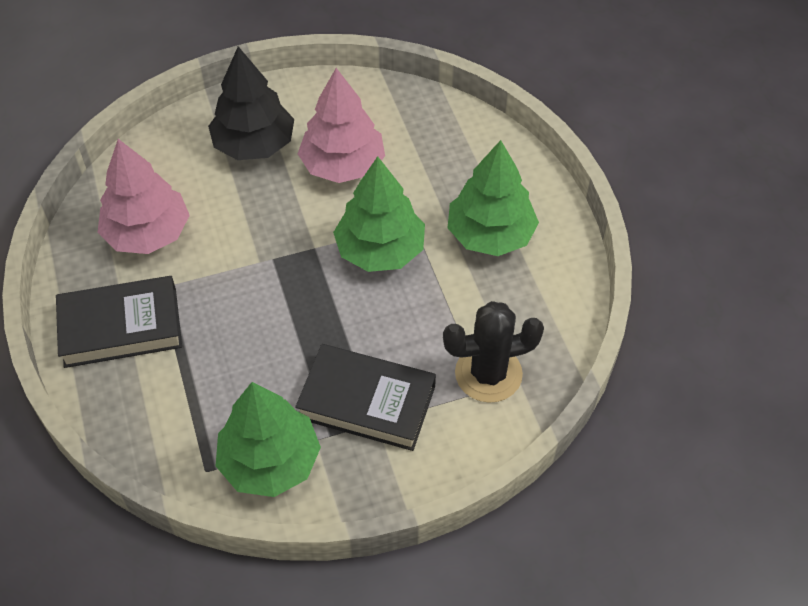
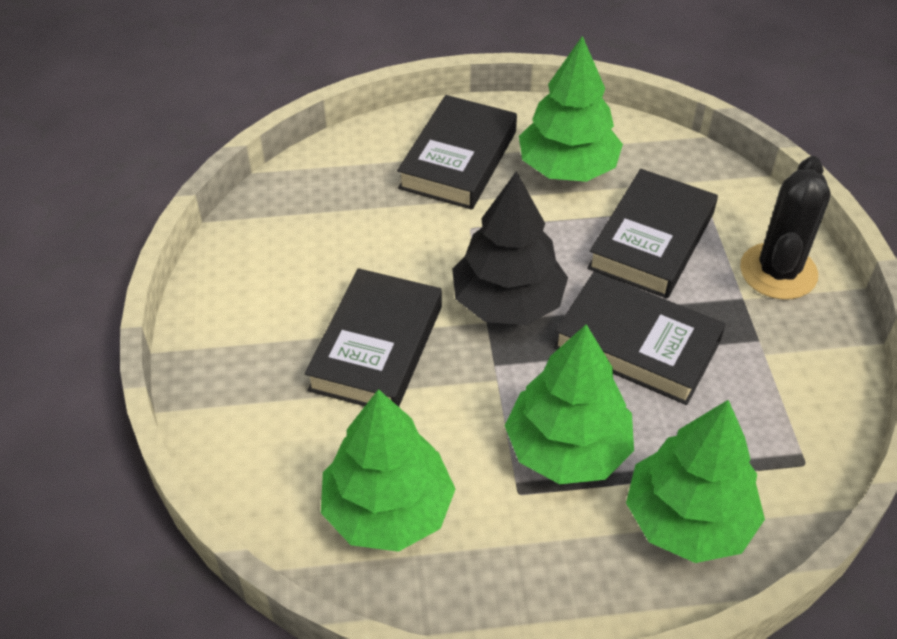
black book: [56,276,182,368] [295,344,436,451] = 2 -> [305,268,442,407] [397,95,517,210] [553,271,726,405] [587,169,718,299] = 4
green tree: [216,382,321,497] [333,156,425,272] [448,140,539,256] = 3 -> [321,389,455,552] [505,324,634,484] [519,36,623,182] [626,400,765,563] = 4
pink tree: [98,139,190,254] [298,68,385,183] = 2 -> none = 0

